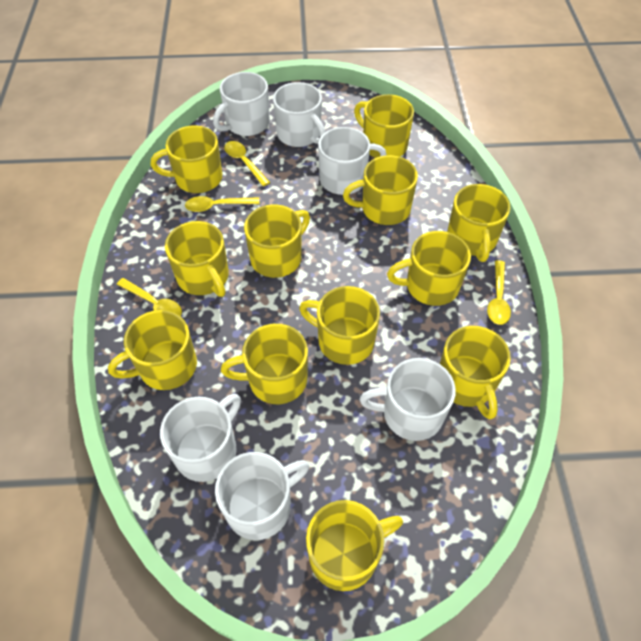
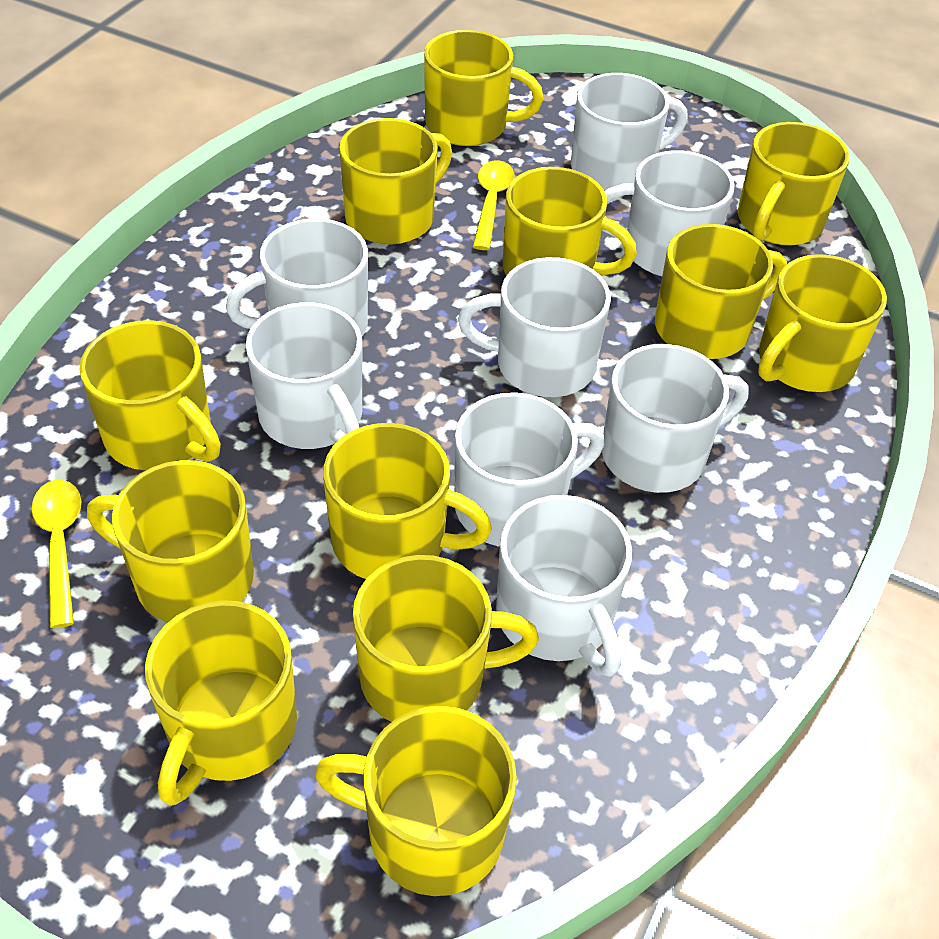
white mug: [160,394,241,482] [213,72,270,136] [215,452,309,540] [273,82,326,147] [318,127,386,195] [360,358,456,441] = 6 -> [226,218,368,336] [246,302,362,449] [454,392,605,547] [458,257,611,397] [496,495,632,677] [571,73,688,191] [602,150,734,276] [602,344,748,493] = 8
yellow spoon: [117,278,182,316] [185,196,260,212] [224,141,270,186] [487,260,511,325] = 4 -> [32,480,81,628] [473,160,514,250] = 2

